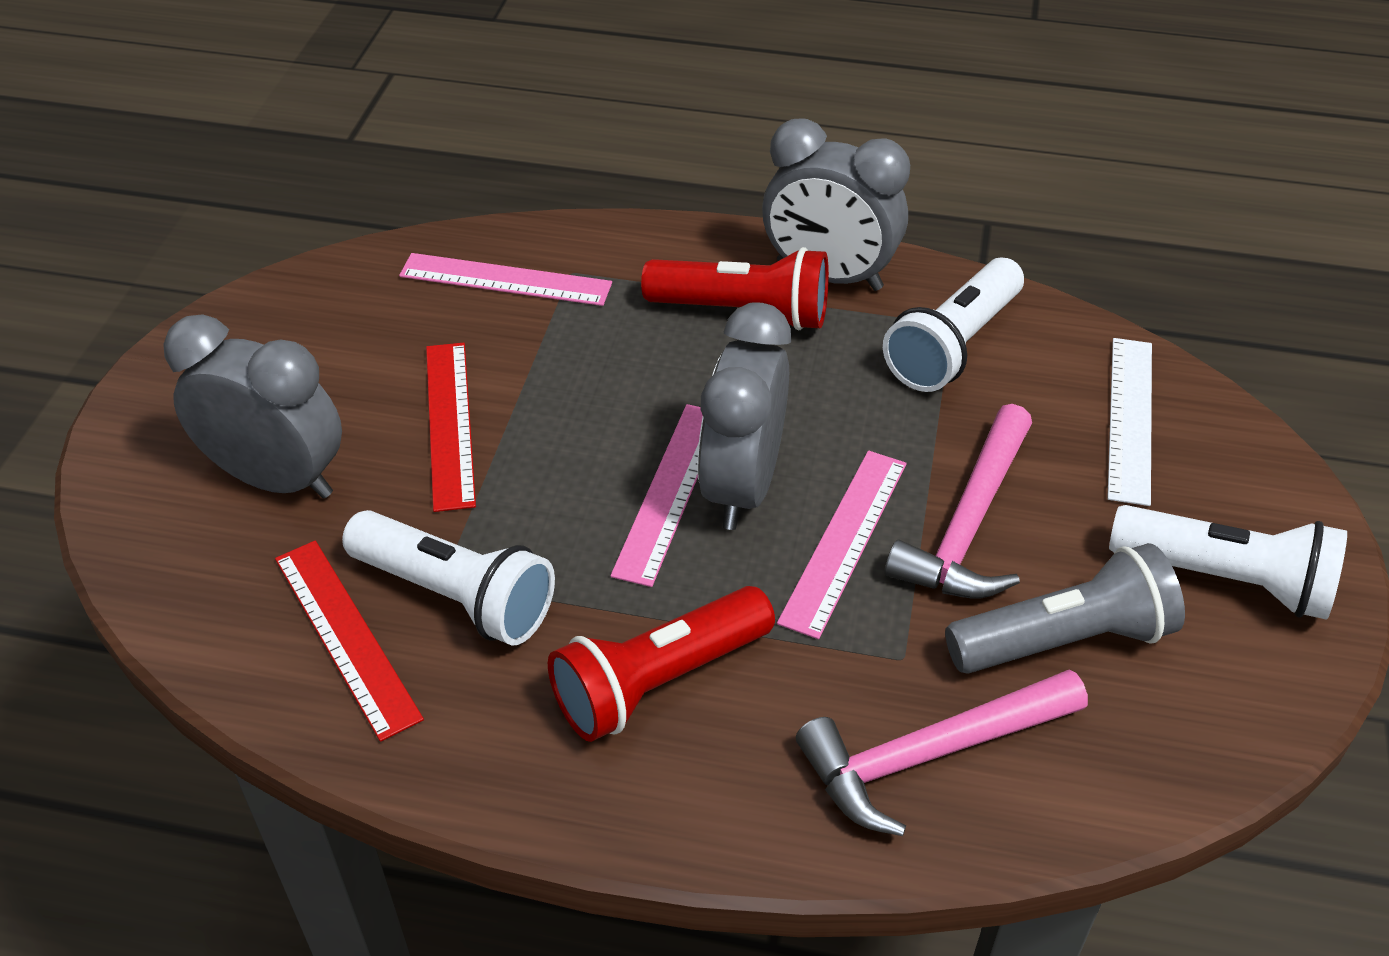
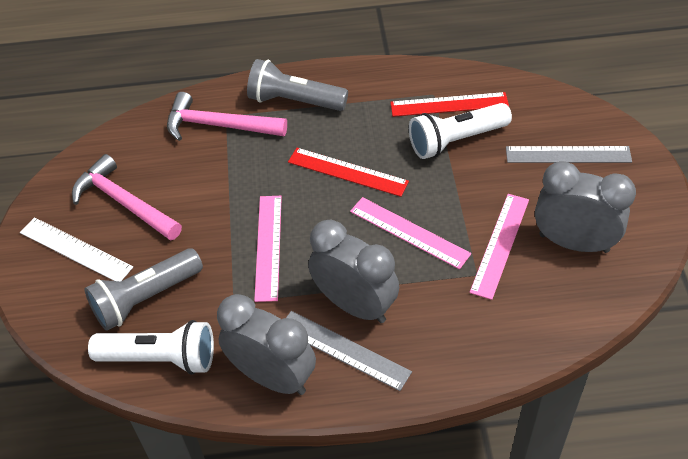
grey flashlight: [945,543,1185,674] = 1 -> [85,248,203,331] [247,59,348,111] = 2
grey ruler: none = 0 -> [286,311,412,391] [506,146,632,163] = 2
red flashlight: [548,586,775,742] [641,247,829,330] = 2 -> none = 0
white flashlight: [342,510,555,646] [883,258,1024,392] [1109,505,1347,620] = 3 -> [88,320,214,375] [409,103,512,159] = 2

